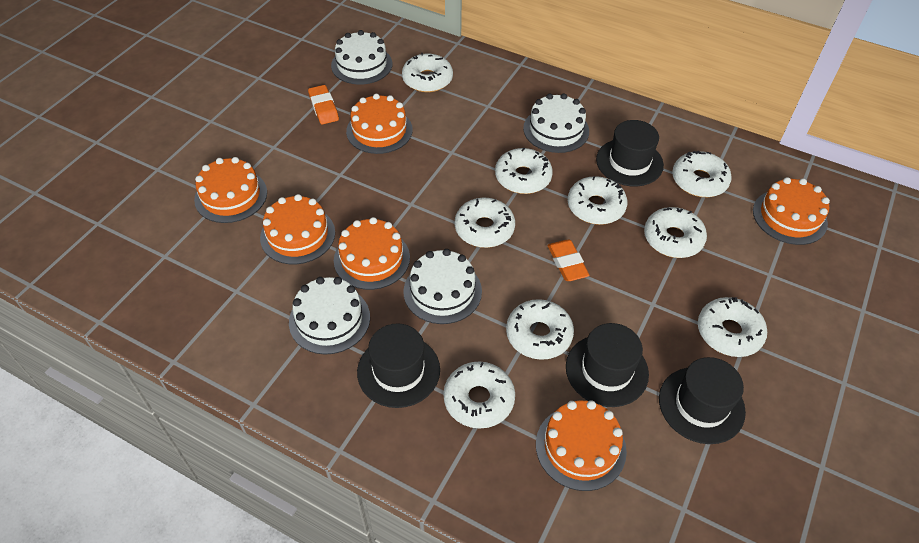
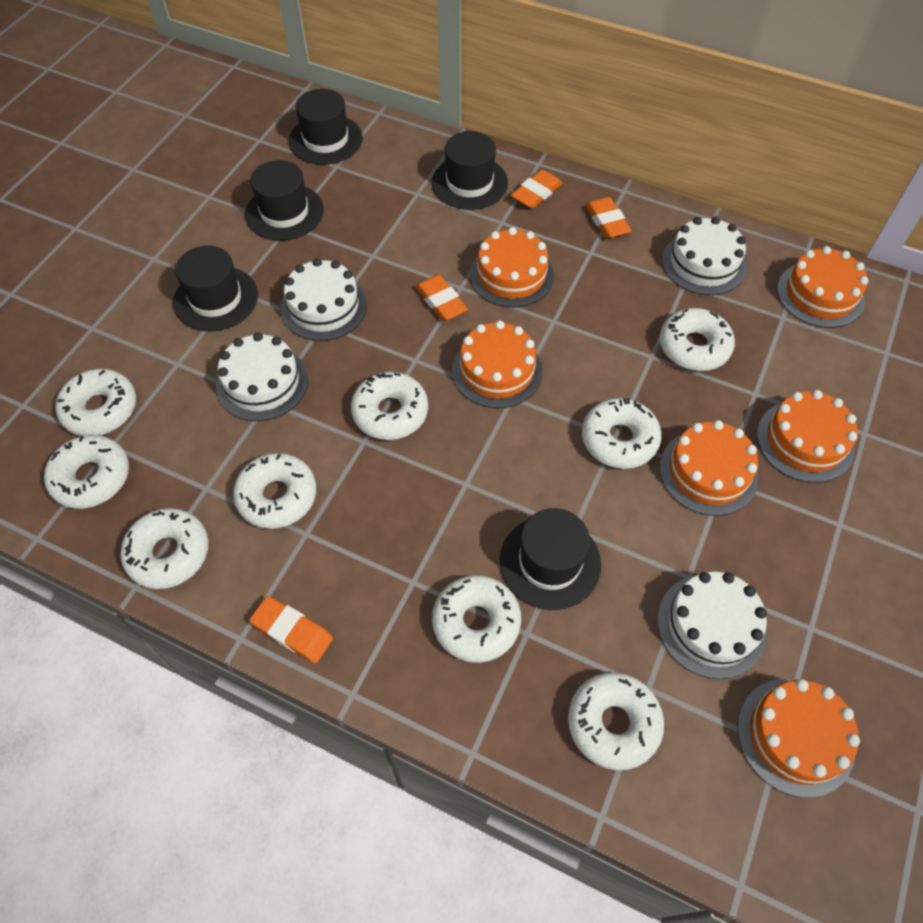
black hat: [357,323,440,408] [566,323,649,407] [596,120,664,186] [659,357,746,444] = 4 -> [173,246,258,332] [245,160,324,241] [289,89,363,165] [432,131,508,210] [500,508,601,610] = 5
orange eraser: [308,85,339,124] [547,240,590,281] = 2 -> [250,596,333,663] [415,275,468,321] [511,170,563,209] [585,197,632,239] = 4

